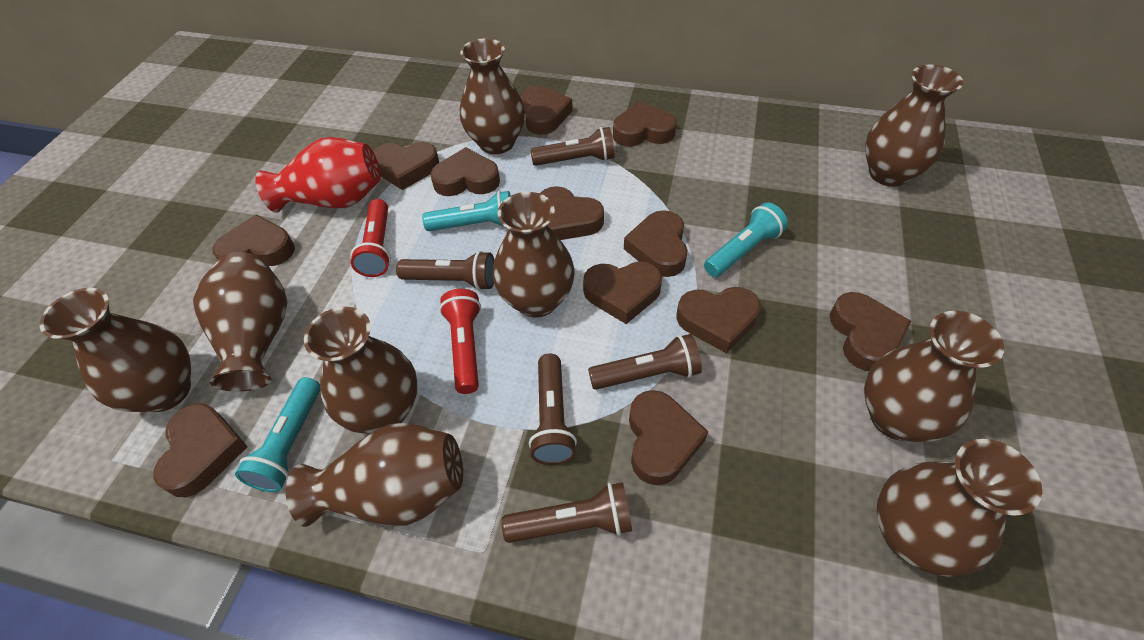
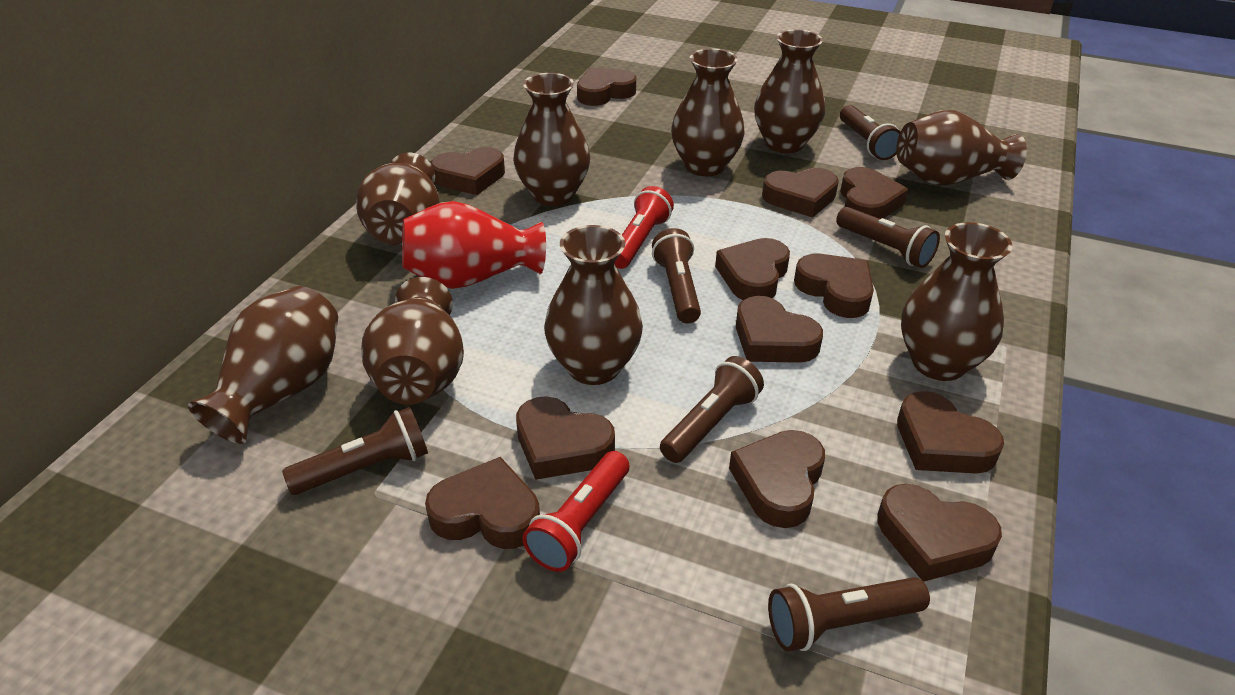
brown flashlight: [396,251,494,290] [501,482,632,543] [529,353,577,465] [530,127,615,166] [588,334,702,390] = 5 -> [282,407,428,495] [652,228,701,323] [660,356,764,463] [768,577,930,651] [836,207,940,268] [840,105,900,160] = 6
turquoise flashlight: [235,377,320,492] [422,191,511,231] [704,202,788,277] = 3 -> none = 0

